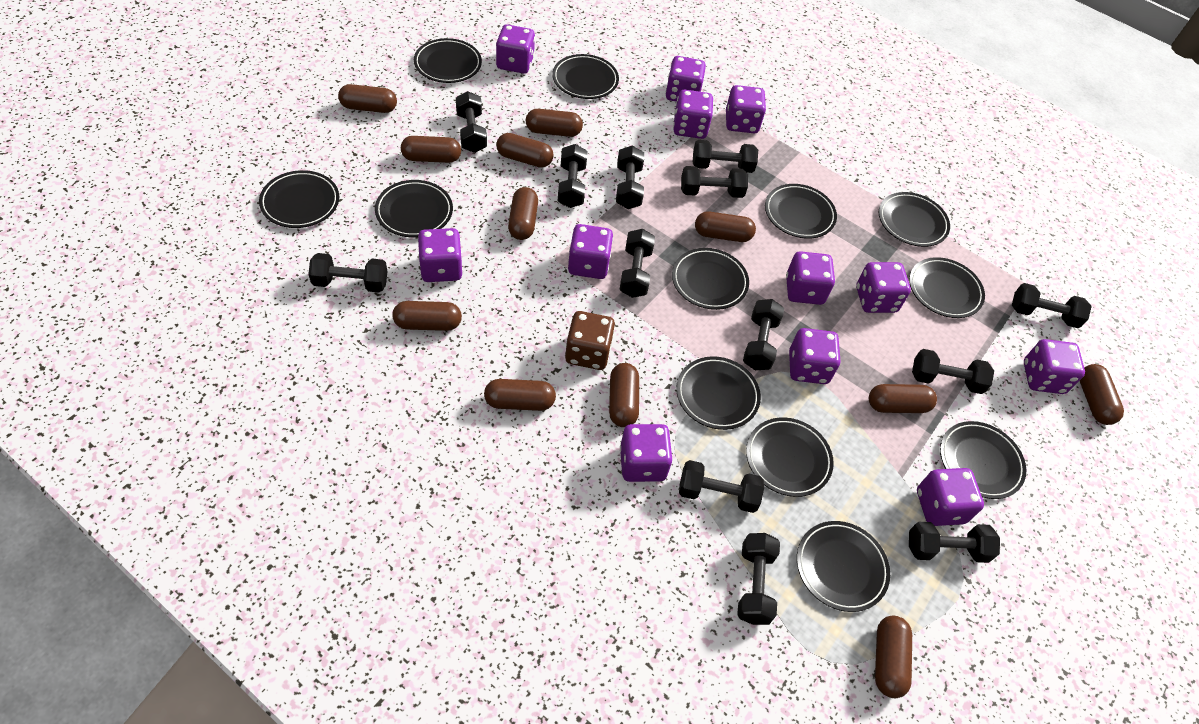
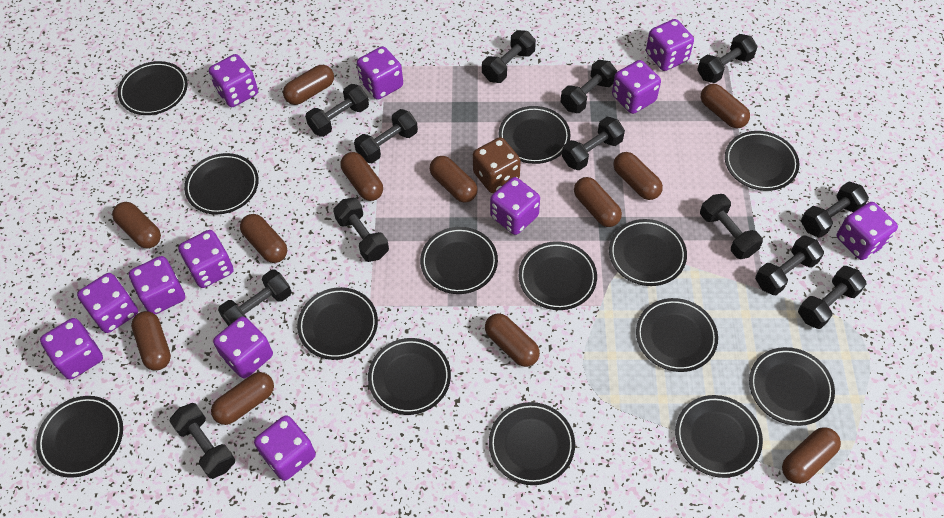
black plate: [259,170,339,228] [375,180,453,237] [414,38,482,83] [552,54,619,99] [672,248,749,310] [676,356,761,430] [746,417,834,497] [765,184,837,239] [797,521,890,612] [878,192,950,247] [909,257,985,318] [940,421,1026,499] = 12 -> [36,396,123,478] [118,61,188,115] [184,153,259,214] [297,287,378,360] [368,338,451,415] [420,227,498,294] [489,402,575,485] [499,106,571,164] [519,241,597,310] [609,219,687,286] [636,298,718,372] [675,395,763,478] [725,131,799,191] [749,347,835,426] = 14

